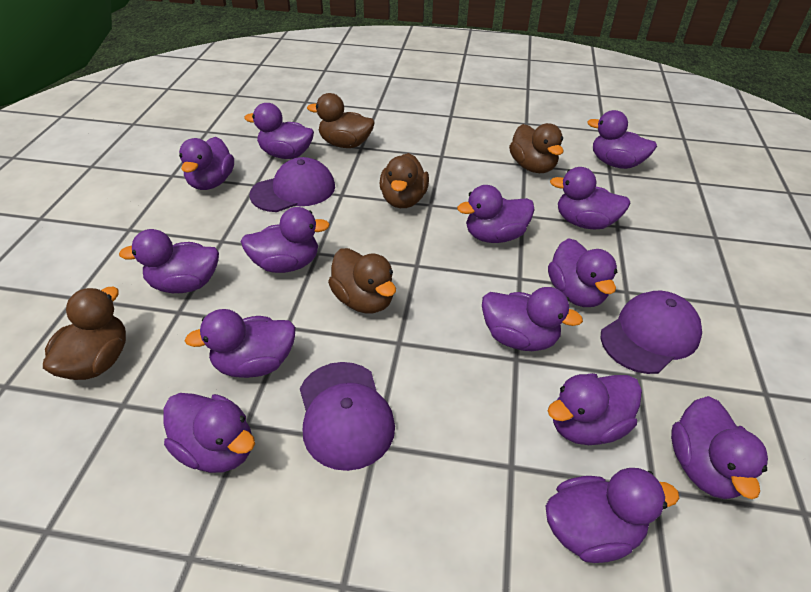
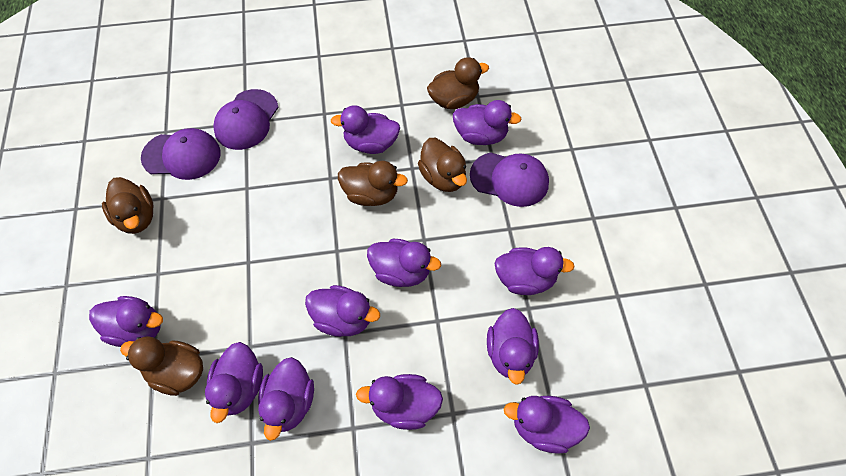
purple duck: [119,229,219,293] [164,393,255,473] [179,137,234,190] [185,309,296,378] [241,207,330,273] [244,103,314,159] [457,185,535,243] [482,287,583,351] [546,468,679,563] [547,373,642,445] [548,238,617,307] [550,167,630,229] [587,110,657,169] [671,396,768,499] = 14 -> [89,296,163,347] [205,342,263,423] [258,357,314,441] [305,285,380,337] [331,105,400,154] [356,374,443,430] [367,239,441,287] [453,100,522,145] [487,308,539,385] [494,247,575,295] [504,396,590,454] = 11

